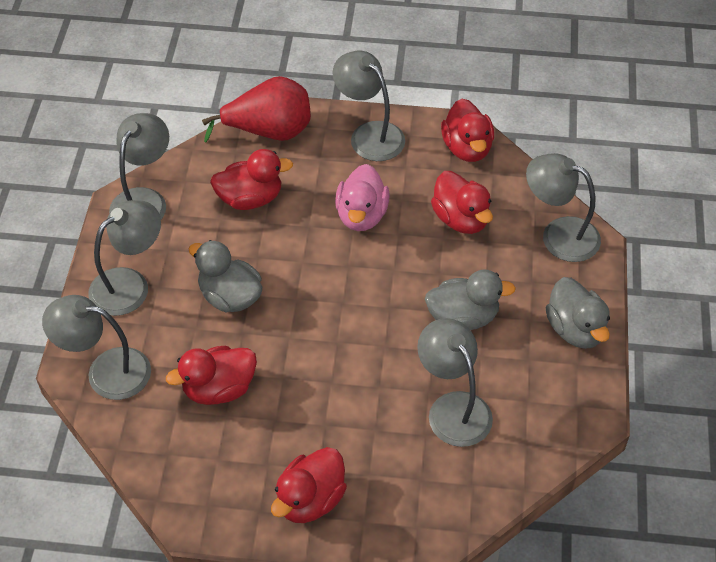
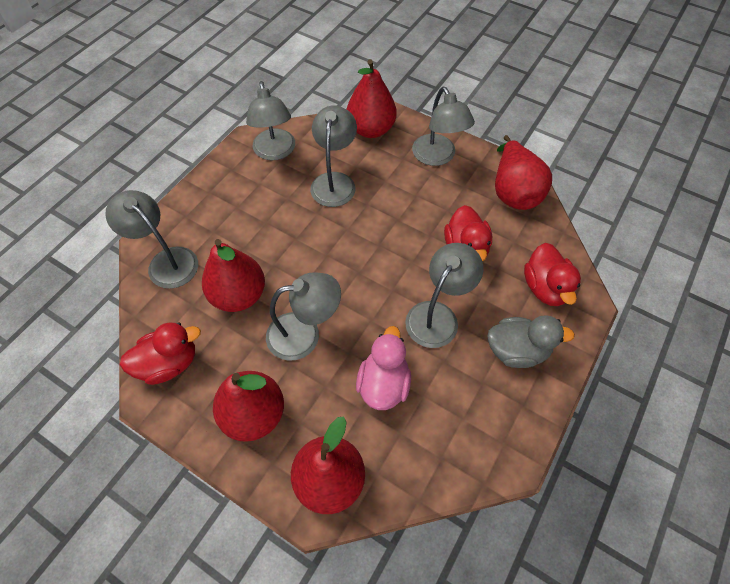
grey duck: [189,240,262,312] [425,270,516,330] [546,277,610,349] = 3 -> [487,315,575,368] = 1
red duck: [166,346,257,405] [210,149,293,210] [271,447,347,523] [431,171,493,234] [441,99,494,162] = 5 -> [120,322,201,385] [444,205,492,261] [524,243,581,306] = 3
red pear: [202,76,311,142] = 1 -> [202,239,265,312] [213,371,284,442] [291,416,365,514] [347,59,397,138] [495,135,552,210] = 5

